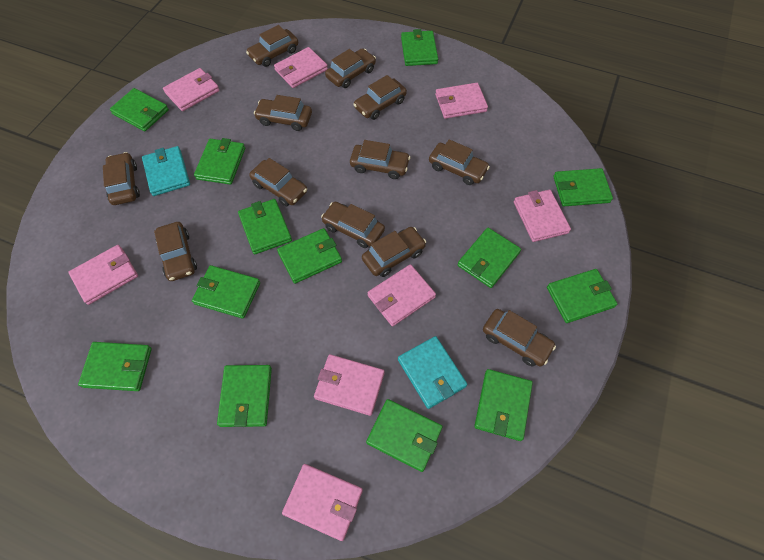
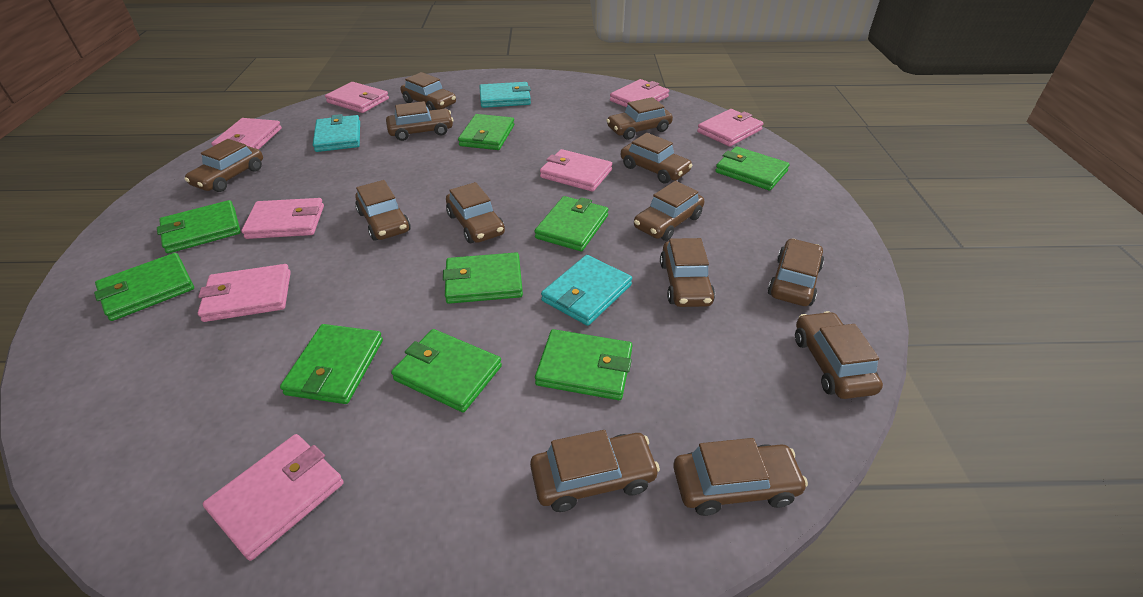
brown car: [103,152,140,205] [154,222,197,281] [246,25,298,67] [249,158,307,206] [254,95,312,131] [321,202,385,248] [325,48,376,88] [350,140,410,179] [353,75,407,120] [362,227,426,277] [429,139,490,185] [483,309,556,366] = 12 -> [184,139,263,192] [355,180,411,241] [386,101,453,141] [401,72,456,110] [446,182,505,243] [530,430,660,512] [606,97,673,140] [621,133,693,184] [634,181,704,241] [660,238,715,307] [673,438,808,516] [768,238,824,306] [795,311,883,399] = 13
green wallet: [78,342,152,391] [110,88,169,131] [192,265,260,319] [194,138,245,185] [217,365,272,427] [238,199,292,254] [277,228,342,284] [366,399,443,472] [401,29,438,66] [458,228,521,288] [474,369,533,441] [547,269,617,323] [553,168,613,206] = 13 -> [94,253,194,321] [157,200,241,253] [280,324,383,404] [391,329,502,412] [443,252,523,304] [458,114,514,150] [535,196,608,251] [535,329,632,400] [715,146,790,191] = 9
turquoise wallet: [142,146,190,196] [398,336,467,409] = 2 -> [313,114,360,152] [479,82,531,108] [541,255,632,326] = 3

